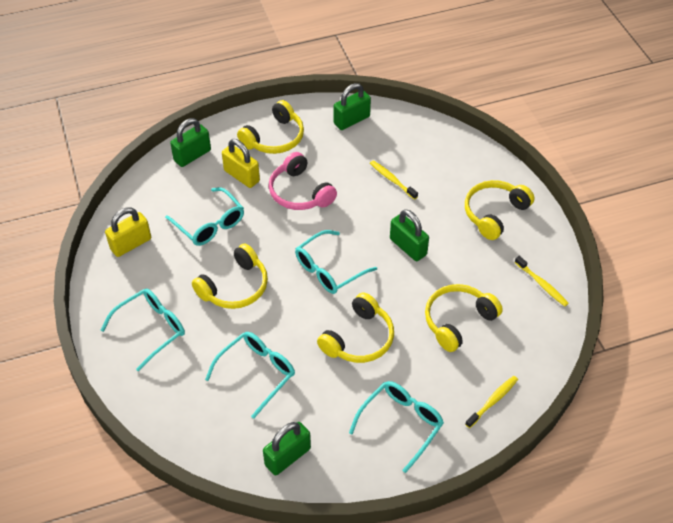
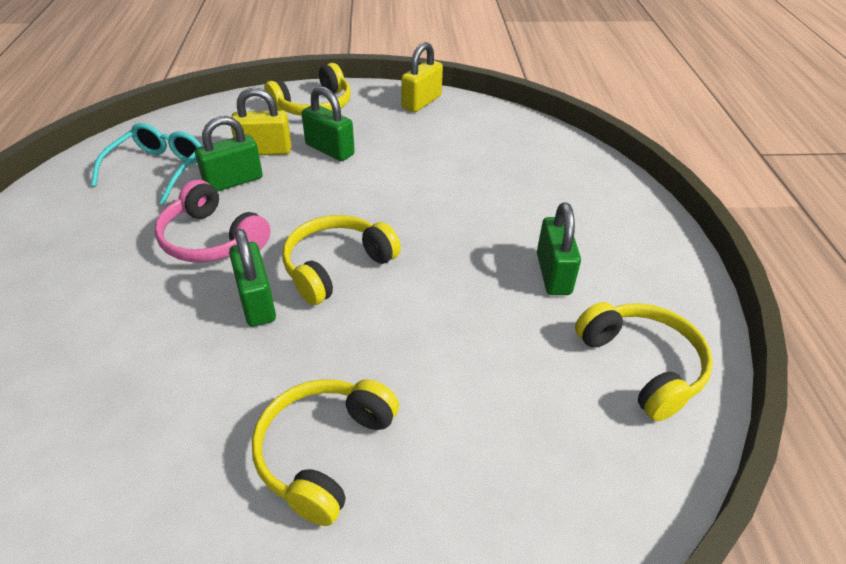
turquoise glasses: [101,289,185,372] [165,187,244,246] [205,332,295,419] [295,230,377,294] [349,381,444,473] = 5 -> [91,123,202,204] = 1
yellow headphones: [192,244,268,309] [237,100,304,154] [317,292,394,363] [425,284,503,352] [465,180,534,240] = 5 -> [252,379,399,526] [264,63,351,116] [282,215,401,305] [575,302,713,421] = 4
yellow toothbrush: [370,160,418,200] [465,376,518,428] [515,256,569,306] = 3 -> none = 0

